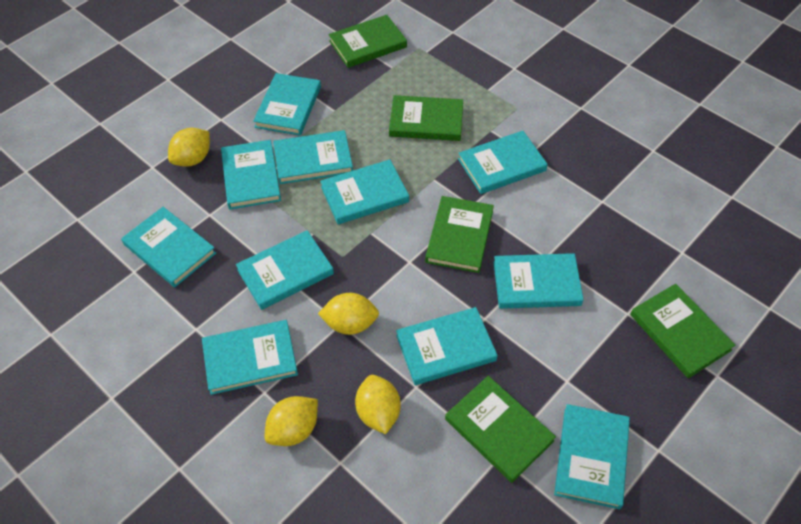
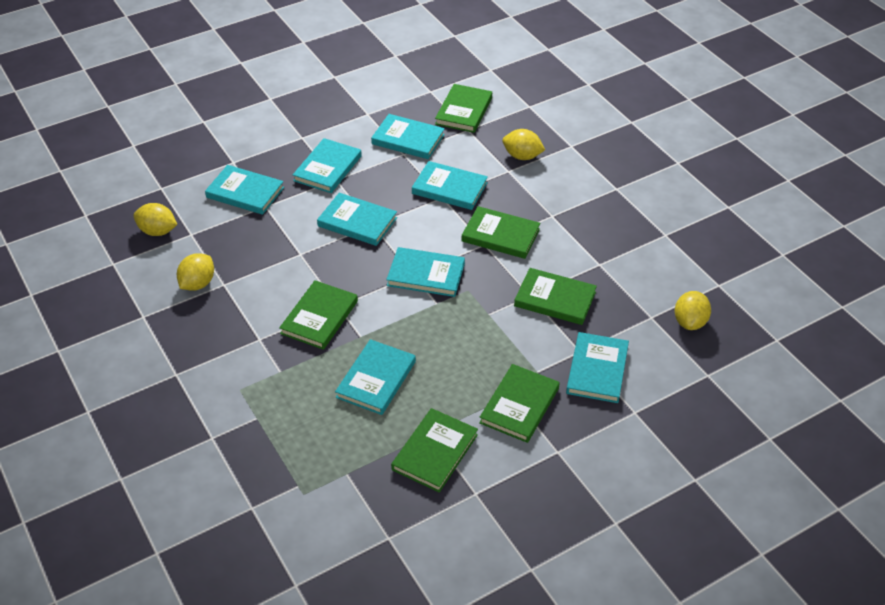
green book: [329,15,407,68] [389,95,463,141] [425,196,494,273] [445,376,556,483] [630,284,735,378] = 5 -> [279,280,358,350] [391,408,478,493] [435,84,492,133] [462,206,540,259] [479,364,560,443] [514,268,597,325] = 6
turquoise book: [121,207,216,287] [202,320,298,395] [221,140,281,209] [236,230,334,310] [253,73,321,136] [273,130,353,184] [320,159,409,224] [396,307,498,385] [458,131,548,194] [494,253,584,309] [554,404,630,509] = 11 -> [205,165,284,215] [293,138,362,193] [317,193,397,246] [335,339,416,415] [371,114,445,159] [386,247,465,297] [412,161,488,210] [566,332,629,403] = 8

